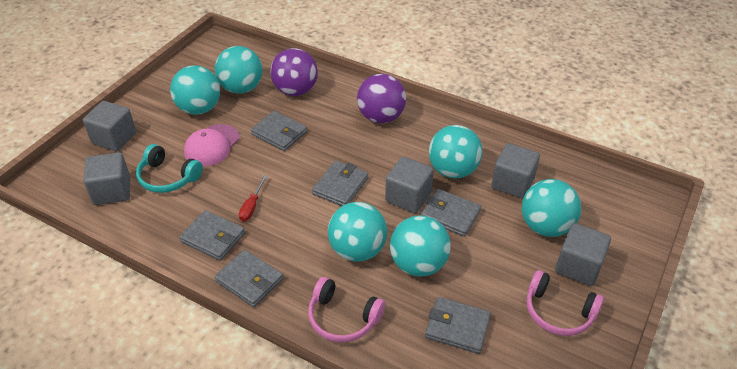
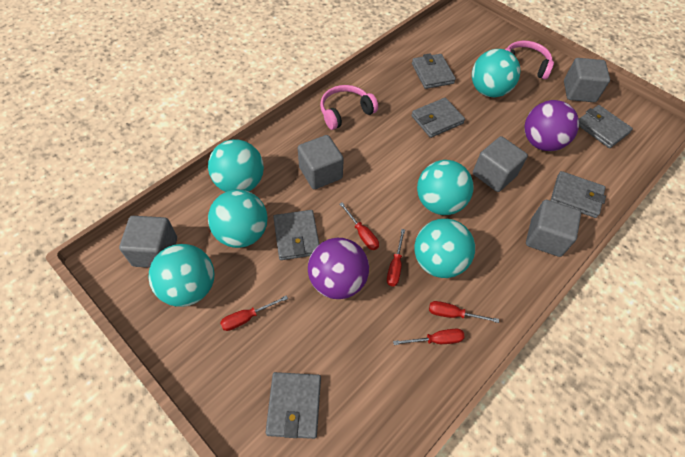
pink cap: [184,124,240,167] = 1 -> none = 0
red screwdriver: [239,175,267,221] = 1 -> [220,295,288,331] [340,202,379,250] [387,229,405,286] [393,328,465,345] [429,301,499,323] = 5
turquoise headphones: [136,144,203,193] = 1 -> none = 0

